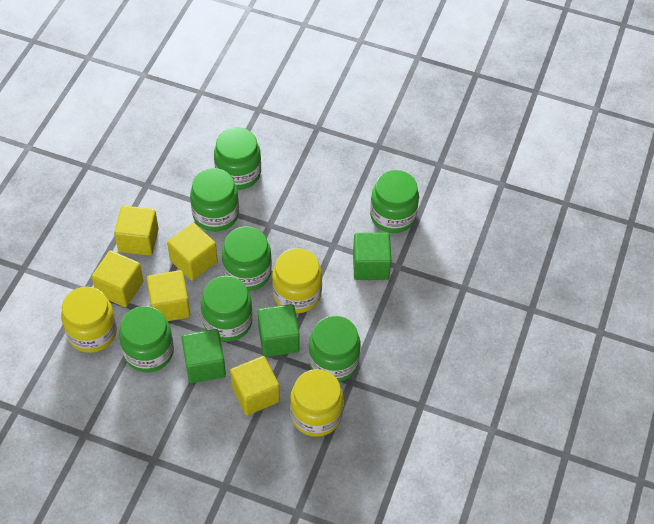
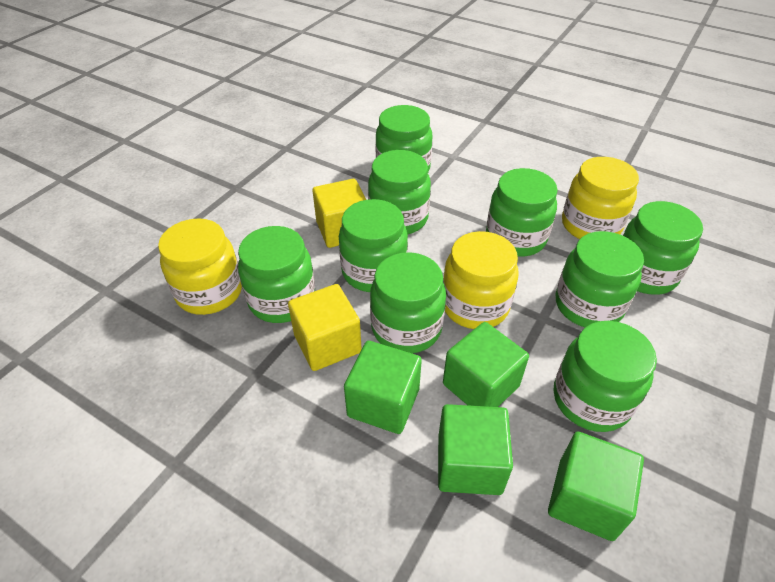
green cube: [181,329,226,383] [258,304,300,357] [353,233,391,280] = 3 -> [344,341,422,434] [438,404,513,495] [443,322,529,407] [548,432,644,541] = 4
green jar: [119,306,174,372] [190,168,239,232] [201,276,253,342] [214,127,261,190] [222,226,272,291] [308,316,361,382] [370,170,419,233] = 7 -> [238,226,315,323] [339,199,408,292] [368,150,431,234] [370,252,446,353] [375,105,432,172] [486,168,558,257] [554,321,657,432] [556,231,644,327] [623,201,703,295] = 9
yellow cube: [91,251,143,307] [114,206,159,256] [147,270,190,321] [167,223,218,281] [230,356,280,415] = 5 -> [288,284,362,371] [313,179,366,248] = 2

